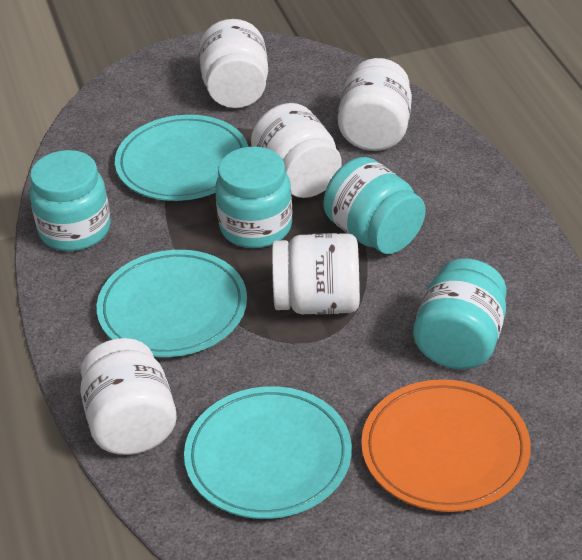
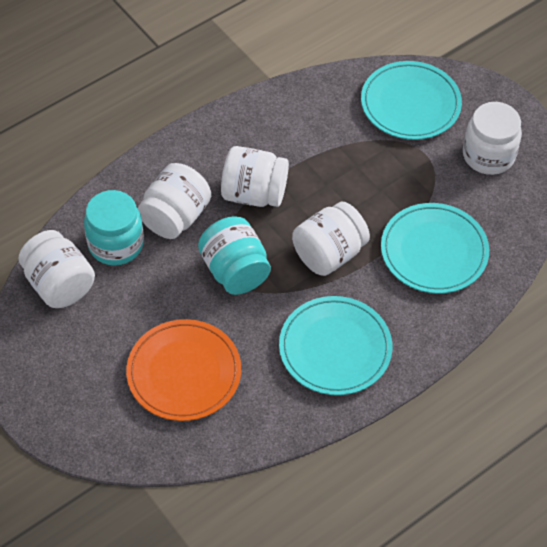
turquoise jar: [30,150,111,251] [215,147,293,248] [323,157,426,254] [413,259,507,369] = 4 -> [84,190,144,266] [198,216,271,295] = 2

